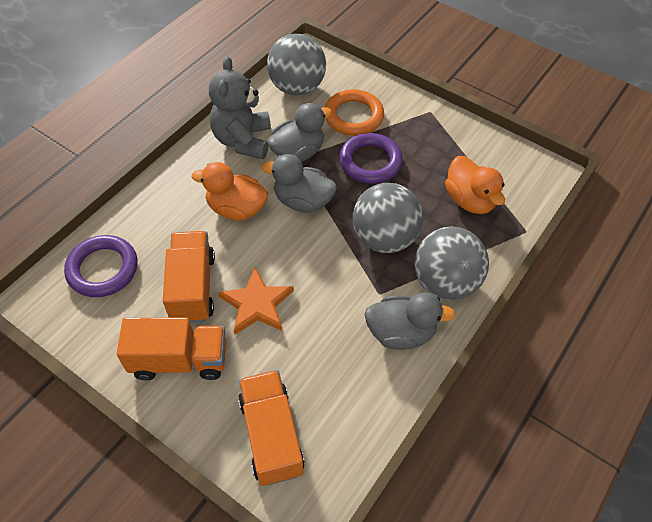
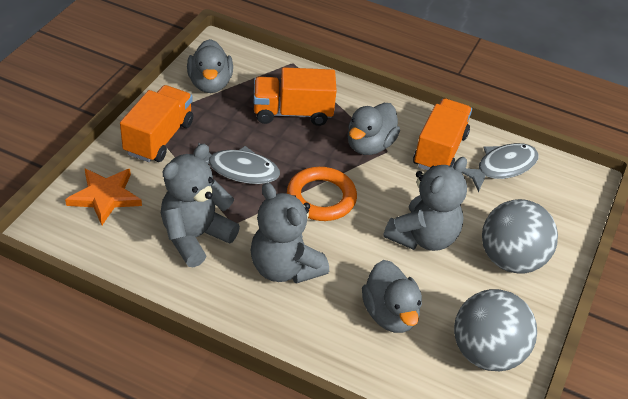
grey ball: [267,34,326,96] [353,183,423,253] [414,227,489,300] = 3 -> [454,289,537,371] [482,199,558,274] = 2
grey fish: none = 0 -> [198,142,280,184] [461,143,538,192] = 2
grey teddy bear: [209,56,271,159] = 1 -> [161,144,240,267] [250,183,329,284] [384,157,467,251] = 3
orange duck: [192,162,268,221] [445,156,505,214] = 2 -> none = 0
purple ring: [64,235,137,297] [339,133,403,184] = 2 -> none = 0

